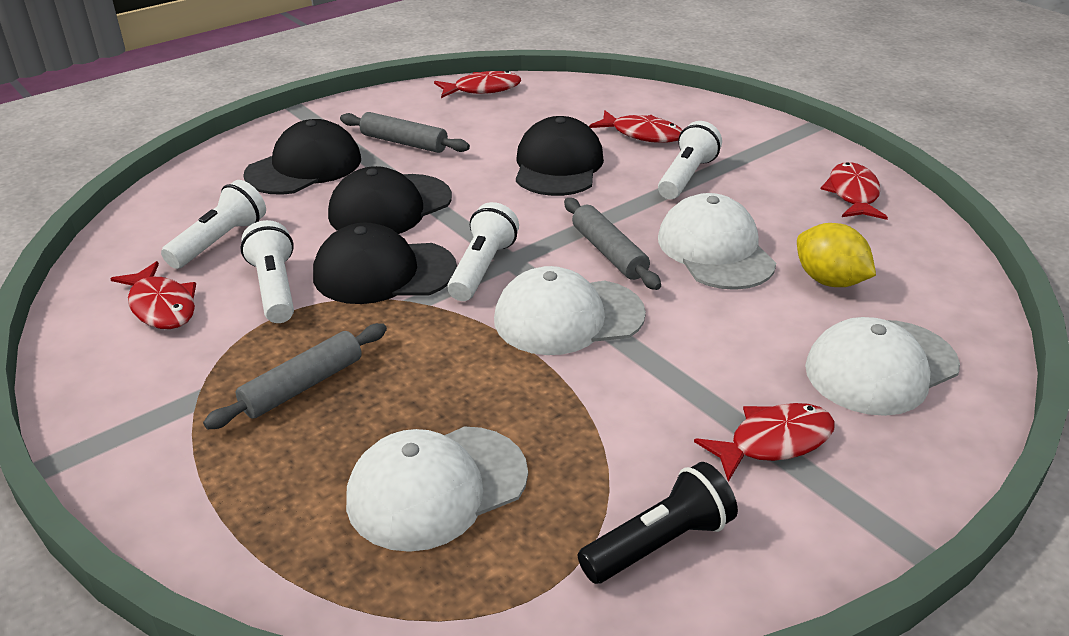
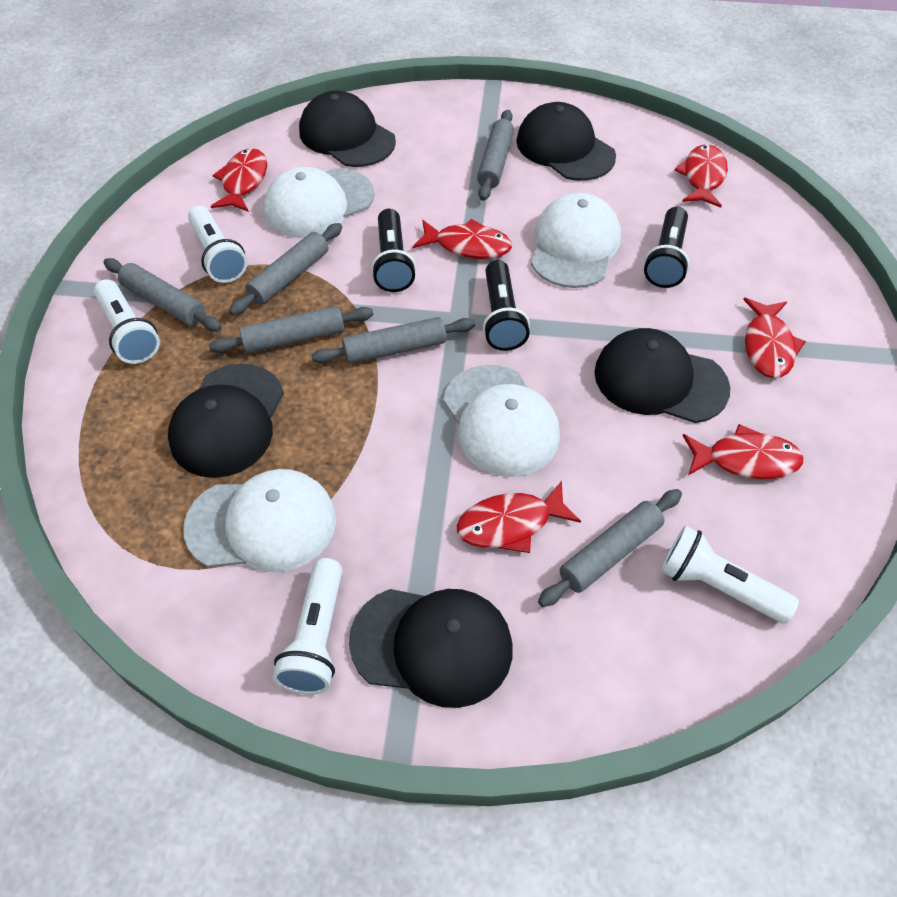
black cap: [243,119,361,195] [313,223,457,304] [328,166,452,234] [516,116,604,196] = 4 -> [168,364,284,478] [299,91,396,167] [349,589,512,708] [516,102,616,181] [594,328,730,423] = 5
black flashlight: [578,462,738,584] = 1 -> [371,209,416,292] [483,260,530,351] [644,207,690,288] = 3
grey rolling pin: [203,323,387,430] [340,112,470,153] [564,198,661,290] = 3 -> [103,258,222,332] [209,306,374,353] [229,223,342,316] [311,317,475,364] [477,110,514,201] [538,489,682,607] = 6
red fish: [110,261,196,329] [434,71,521,98] [589,111,682,143] [694,403,835,482] [821,162,888,220] = 5 -> [211,148,267,212] [413,219,512,259] [457,481,581,553] [674,144,728,208] [683,424,804,479] [743,298,806,378] = 6
yellow lemon: [797,223,876,287] = 1 -> none = 0

